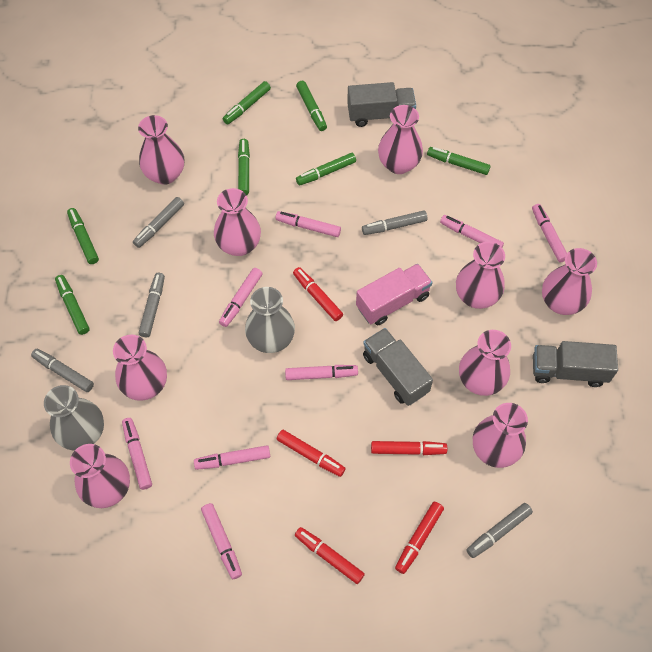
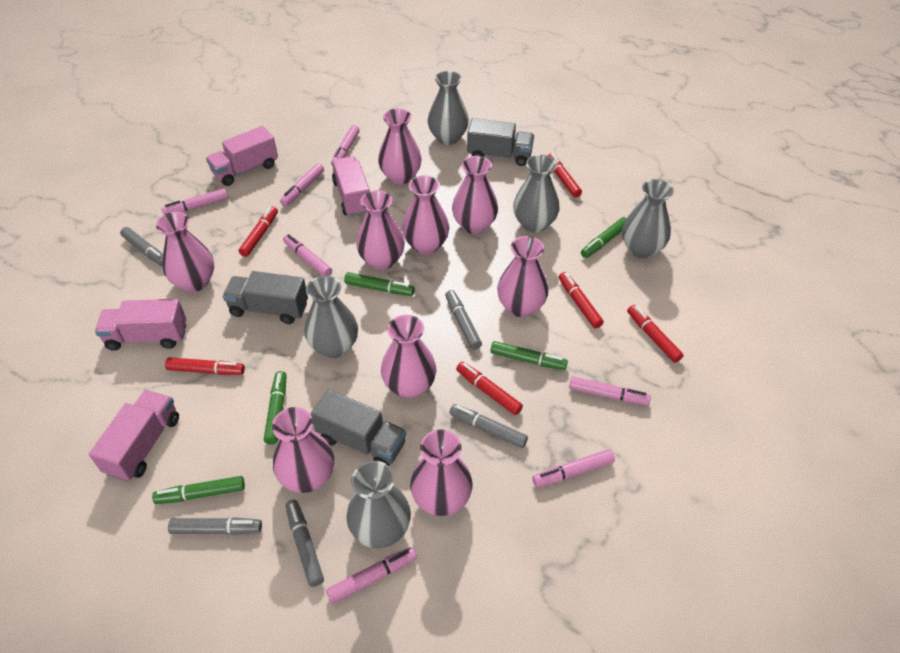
green marker: [55,275,89,335] [67,208,99,264] [223,81,271,124] [238,139,250,195] [296,81,327,131] [296,153,356,186] [427,147,491,175] = 7 -> [152,476,245,504] [264,371,287,445] [344,272,415,296] [490,341,568,370] [581,217,627,258] = 5
grey vase: [44,385,104,451] [245,287,295,353] = 2 -> [304,276,358,358] [346,461,411,548] [428,71,469,145] [513,155,559,233] [622,179,674,258] = 5
pink marker: [122,418,152,490] [194,445,270,470] [201,503,242,579] [219,268,263,327] [275,211,341,237] [285,365,358,380] [440,215,504,247] [532,204,567,262] = 8 -> [161,188,228,215] [280,163,324,206] [283,234,332,276] [326,547,417,604] [331,125,360,165] [532,449,615,487] [569,376,651,405] = 7
pink truck: [356,264,433,325] = 1 -> [89,390,179,482] [95,299,186,351] [206,126,278,186] [332,156,370,217] = 4
red marker: [277,430,346,477] [293,267,343,321] [295,527,365,584] [371,441,447,455] [395,502,444,574] = 5 -> [165,357,245,375] [239,206,278,257] [456,362,523,415] [547,153,582,198] [559,272,604,328] [627,305,684,363] = 6

